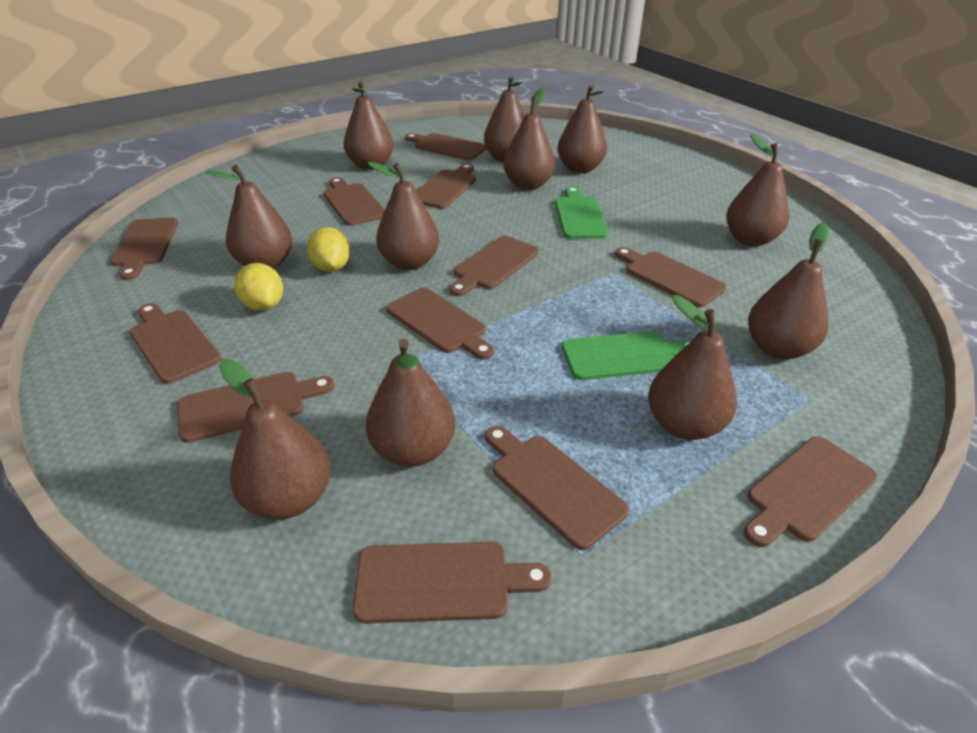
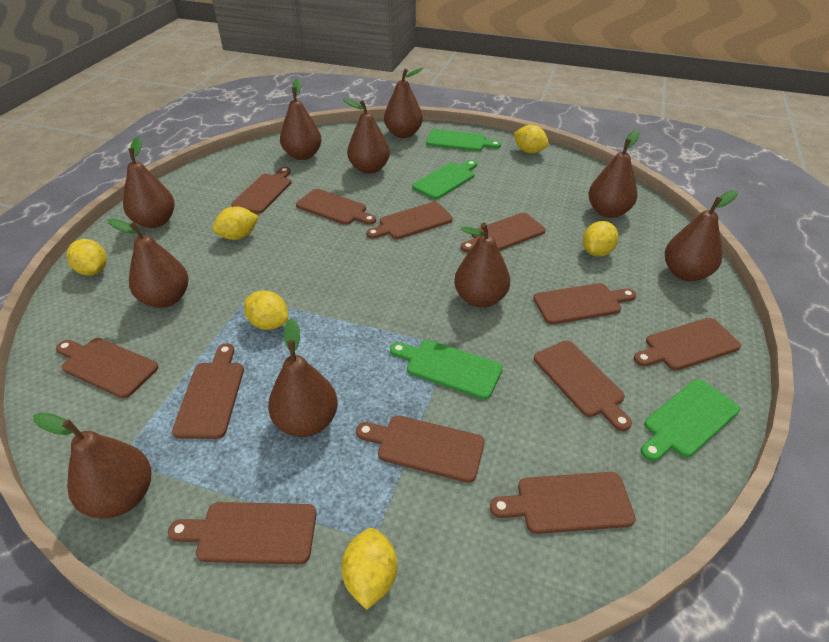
brown pear: [205,165,292,269] [219,359,331,520] [344,81,393,170] [366,339,455,467] [367,162,439,270] [484,76,525,162] [504,88,555,190] [557,84,607,173] [648,295,737,440] [726,134,789,246] [748,223,830,359] = 11 -> [33,413,151,518] [108,218,189,308] [123,137,175,228] [268,318,338,437] [280,79,322,160] [343,98,390,174] [384,68,423,138] [454,223,510,308] [589,130,639,218] [665,190,738,281] = 10
green cutting board: [555,186,609,239] [562,331,692,380] = 2 -> [390,340,503,400] [412,160,477,199] [426,129,501,151] [641,379,740,461] = 4
yellow lemon: [234,263,283,311] [307,227,350,272] = 2 -> [66,239,107,275] [212,206,259,240] [244,291,288,330] [341,528,397,610] [514,125,549,153] [583,221,619,257] = 6

